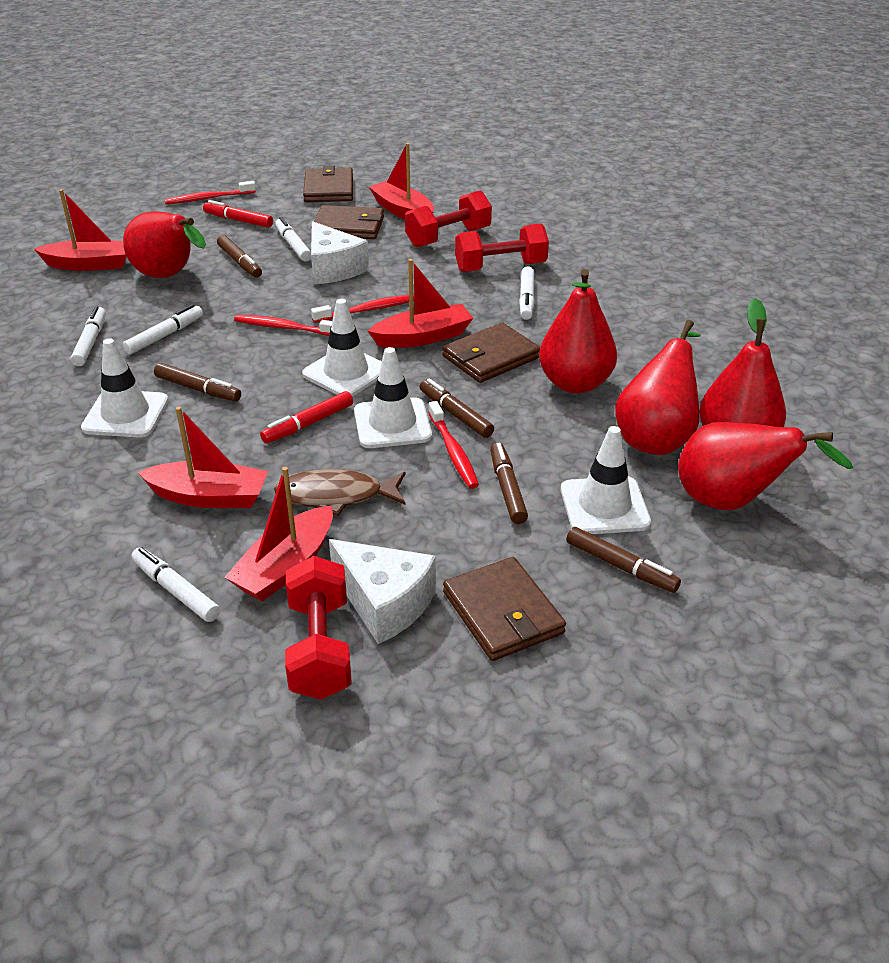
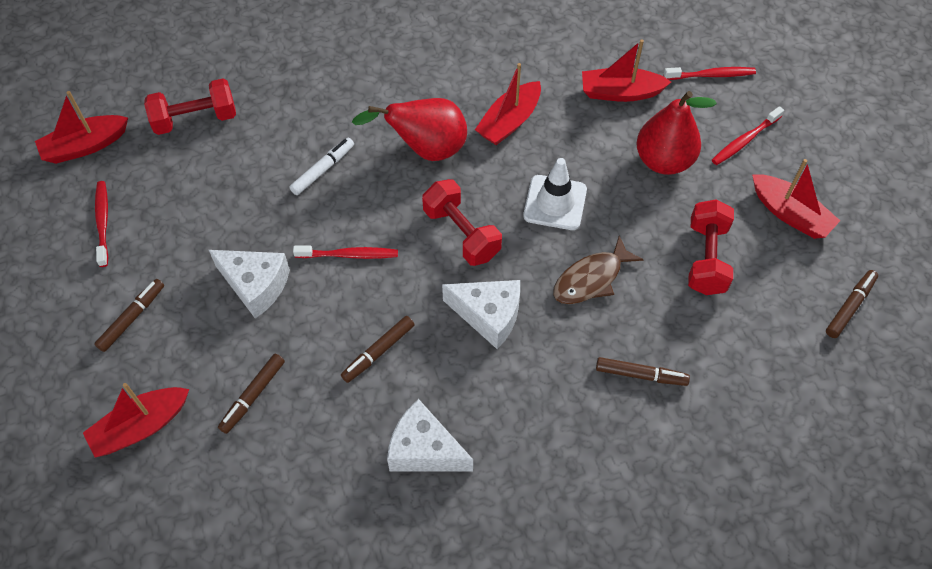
brown wallet: [303,166,353,202] [311,205,384,239] [442,322,540,383] [443,557,566,661] = 4 -> none = 0
red marker: [203,200,273,228] [260,391,353,444] = 2 -> none = 0
red pear: [123,211,206,278] [539,269,617,393] [615,320,701,455] [678,422,853,510] [700,298,786,427] = 5 -> [352,98,467,161] [636,91,717,175] = 2
white cheese: [311,221,369,284] [329,539,436,644] = 2 -> [209,250,290,319] [387,399,473,472] [442,280,520,349] = 3
white marker: [70,306,106,366] [122,304,203,355] [131,547,220,622] [275,217,311,261] [519,266,535,320] = 5 -> [289,138,354,195] = 1
white traffic cone: [81,338,168,438] [302,299,382,396] [354,347,432,448] [561,426,651,534] = 4 -> [523,158,587,230] = 1

